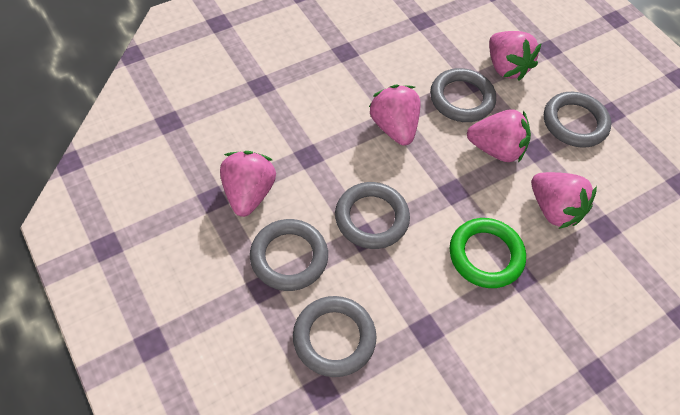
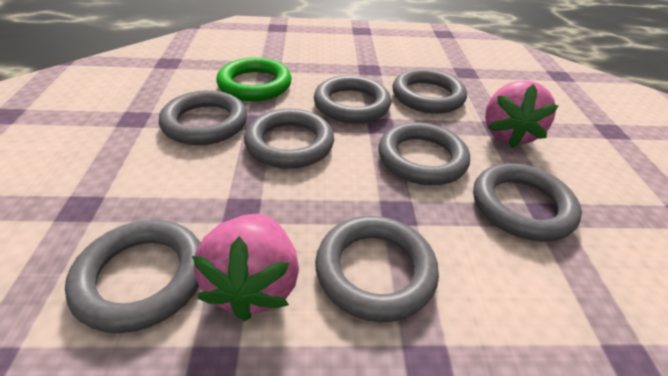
grey ring: [250,219,328,291] [293,296,377,377] [335,182,410,249] [430,68,496,122] [544,92,612,148] = 5 -> [65,220,201,333] [159,90,247,145] [244,109,334,169] [314,75,391,123] [315,216,439,322] [379,122,470,185] [392,69,467,114] [473,163,582,242] = 8
pink strawberry: [220,151,276,217] [369,85,421,145] [467,109,531,163] [489,31,542,81] [531,172,597,229] = 5 -> [192,214,299,321] [485,81,558,148] = 2

